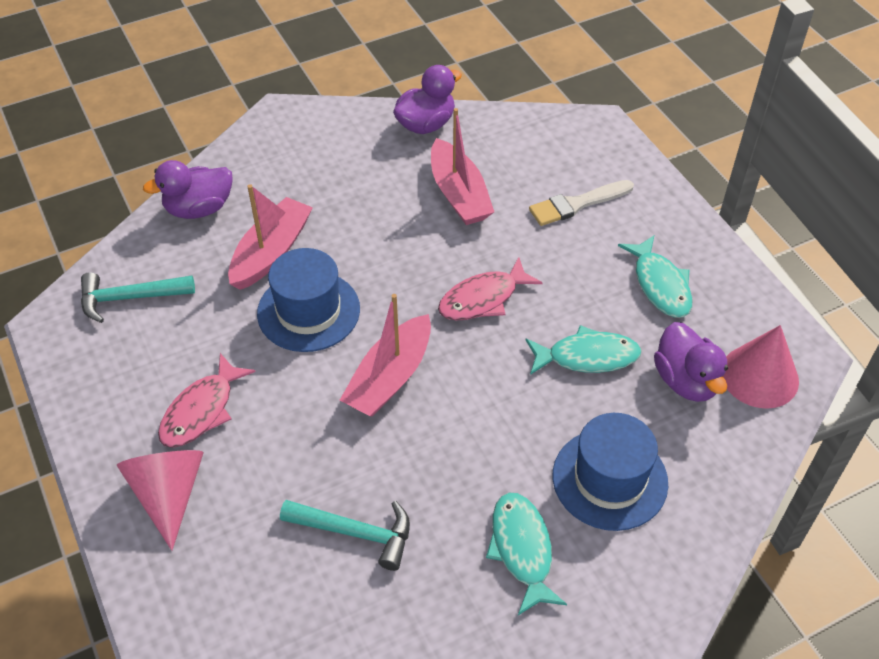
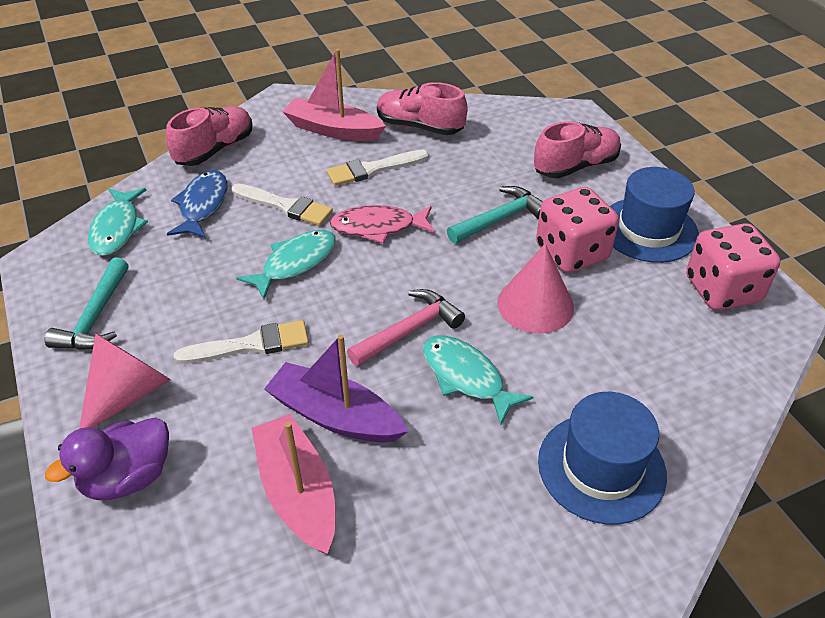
blue fish: none = 0 -> [167,170,227,238] = 1
pink boat: [228,184,313,290] [340,294,431,417] [431,108,494,225] = 3 -> [251,414,335,554] [282,49,386,141] = 2
pink dice: none = 0 -> [536,187,619,273] [686,223,781,310] = 2
pink fish: [158,353,255,448] [438,257,543,321] = 2 -> [330,205,435,244] = 1
pink hammer: none = 0 -> [347,289,465,366] = 1
pink shoe: none = 0 -> [166,106,252,166] [377,82,468,135] [534,121,621,178] = 3
purple boat: none = 0 -> [264,334,408,443] = 1
purple duck: [143,160,233,219] [393,65,462,134] [654,322,728,402] = 3 -> [45,417,169,500] = 1
white brush: [529,180,634,226] = 1 -> [174,320,309,364] [231,183,333,226] [326,150,429,186] = 3

